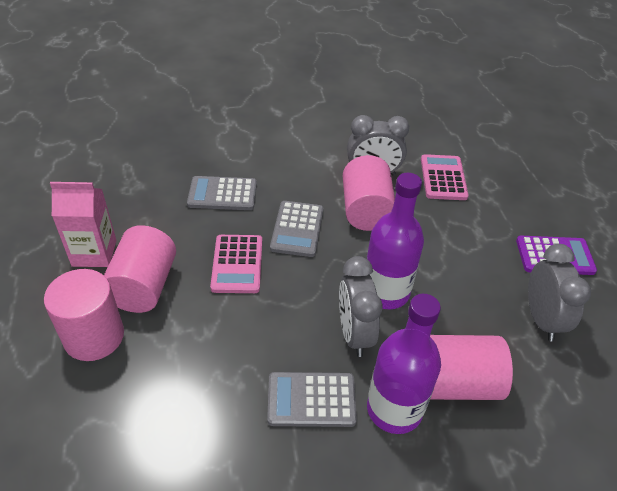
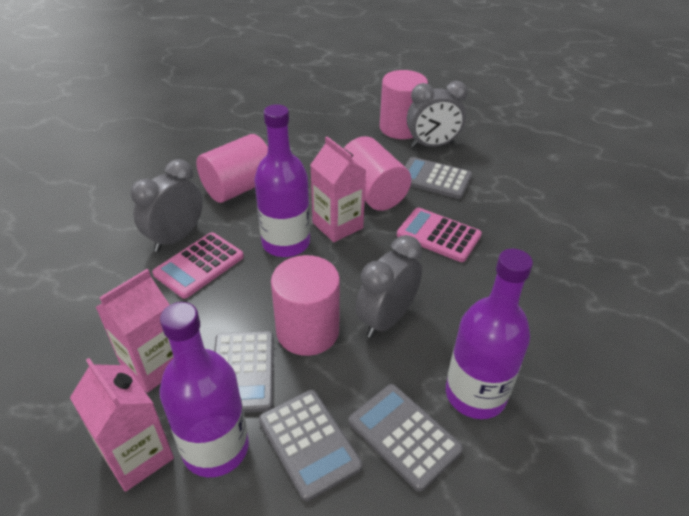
grey calculator: [187,176,257,210] [267,372,357,427] [270,201,323,257] = 3 -> [214,331,274,413] [259,390,362,501] [349,384,463,492] [405,157,472,199] = 4
pink carton: [50,182,116,267] = 1 -> [70,358,174,492] [96,269,173,393] [310,136,366,242] = 3
purple bottle: [366,173,424,309] [367,294,441,434] = 2 -> [159,302,249,477] [254,104,310,257] [446,249,533,419] = 3
purple calculator: [516,236,597,275] = 1 -> none = 0

